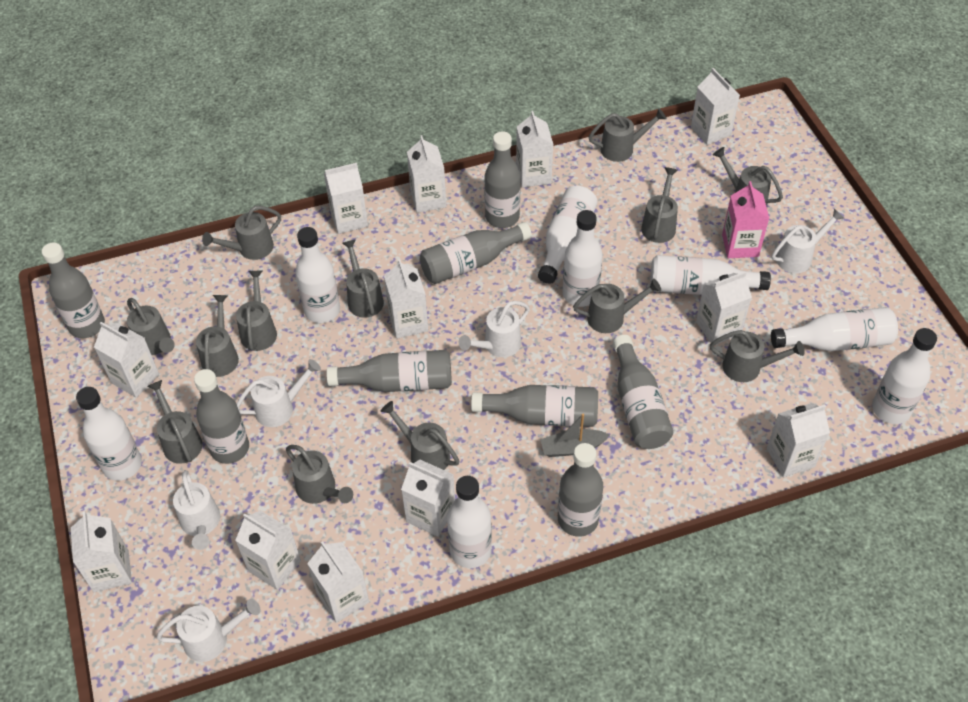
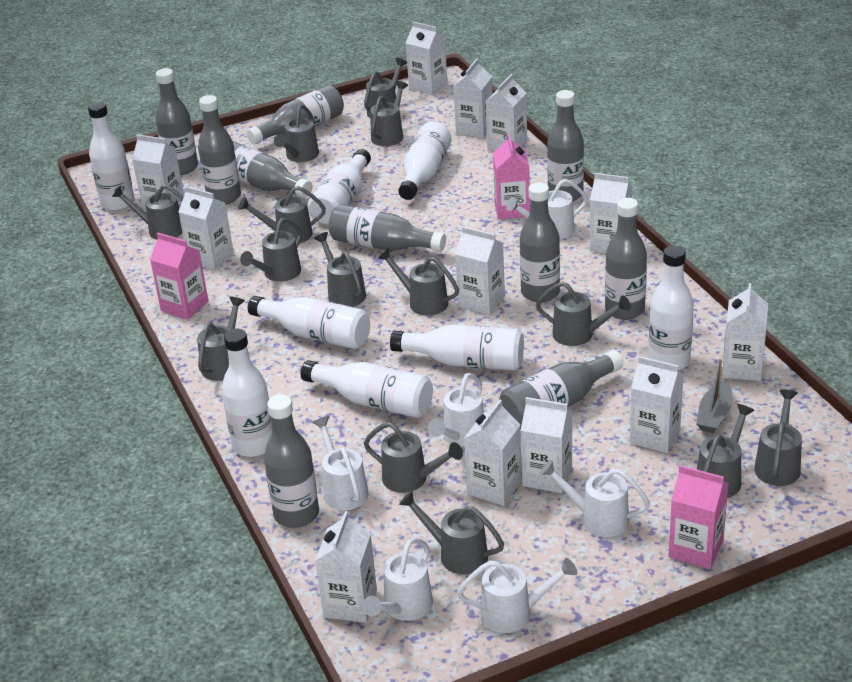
grey bottle: [42,242,105,338] [194,369,249,464] [327,350,452,392] [420,222,532,284] [471,385,598,427] [484,131,520,228] [558,443,603,537] [613,335,673,449] = 8 -> [156,68,198,175] [198,95,241,204] [233,141,313,198] [247,85,344,145] [264,395,319,528] [328,204,446,252] [499,350,623,430] [520,182,560,302] [547,90,584,201] [605,198,647,320] = 10
grey watering can: [127,298,175,355] [148,380,203,464] [196,295,239,377] [202,206,281,260] [236,270,277,351] [286,445,353,504] [343,239,384,318] [381,401,460,470] [573,278,661,333] [589,108,666,162] [641,167,678,243] [710,330,805,382] [713,147,783,206] = 13 -> [112,184,184,240] [197,297,245,381] [238,186,326,244] [240,218,302,282] [274,105,319,162] [314,232,366,307] [364,58,407,118] [364,422,463,493] [370,81,408,146] [378,248,459,316] [399,491,504,575] [536,282,631,346] [697,404,755,498] [754,389,802,486] = 14
pink carton: [722,181,769,258] = 1 -> [150,233,209,320] [493,134,530,219] [668,465,729,569] = 3
white watering can: [156,599,260,662] [173,470,220,550] [237,359,321,427] [459,301,530,357] [772,209,844,273] = 5 -> [312,416,369,511] [363,538,433,621] [428,373,484,447] [457,558,577,633] [506,179,588,239] [540,460,650,537] = 6

